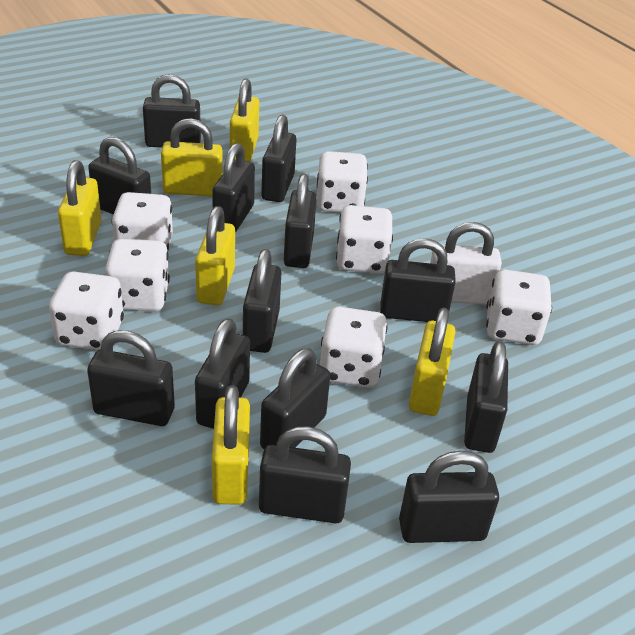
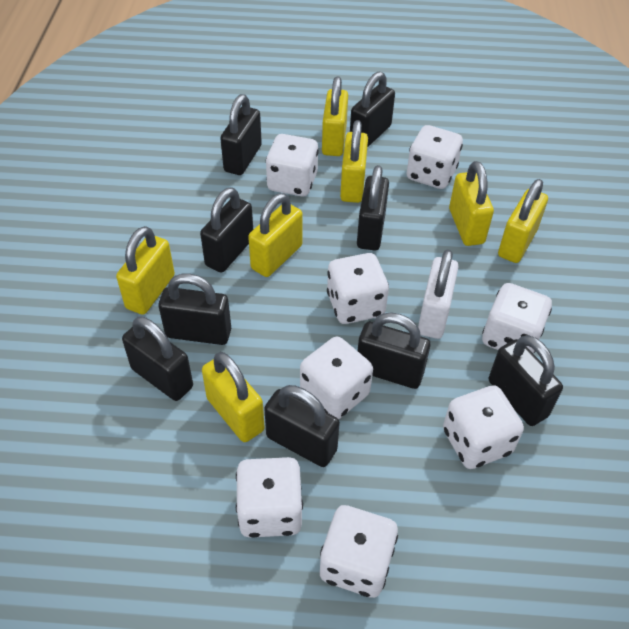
black padlock: [87,330,175,426] [88,137,151,215] [143,74,201,148] [195,318,250,429] [212,143,255,233] [243,249,281,353] [259,427,351,523] [260,348,330,449] [261,114,296,202] [284,174,317,268] [380,238,456,322] [399,451,499,543] [464,341,508,453] = 13 -> [122,317,193,401] [159,274,231,345] [200,187,253,273] [220,94,262,175] [264,385,340,467] [350,72,395,148] [357,165,389,251] [358,312,431,389] [489,335,563,426] = 9
white dice: [49,271,124,350] [105,239,170,311] [112,192,173,251] [316,151,368,213] [320,306,387,388] [336,205,393,273] [486,269,552,345] = 7 -> [236,457,303,538] [266,134,319,196] [300,337,373,420] [320,505,398,598] [327,253,389,324] [407,125,463,189] [443,385,524,469] [482,283,552,354] = 8
yellow padlock: [58,160,102,256] [161,118,223,196] [195,206,235,305] [212,385,250,505] [230,78,259,162] [409,308,455,416] = 6 -> [116,226,175,315] [202,352,265,442] [248,193,303,277] [322,77,348,156] [340,120,368,203] [449,161,494,246] [498,179,548,263] = 7

